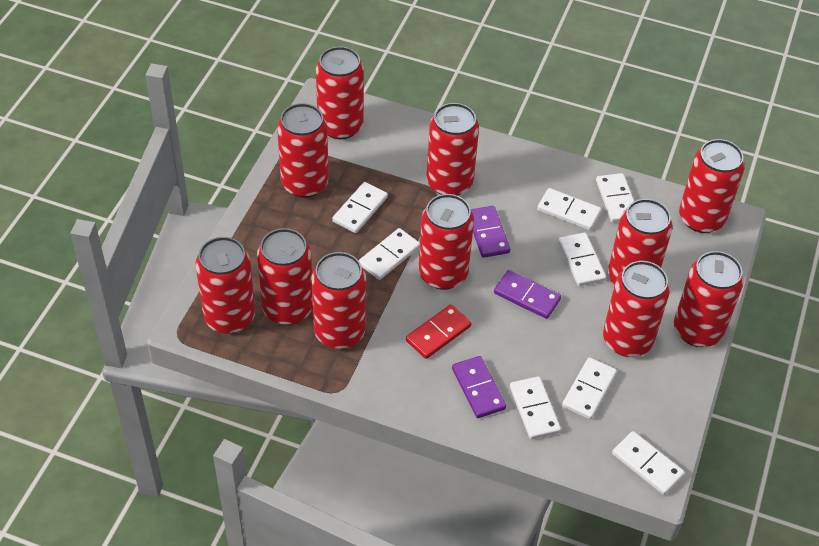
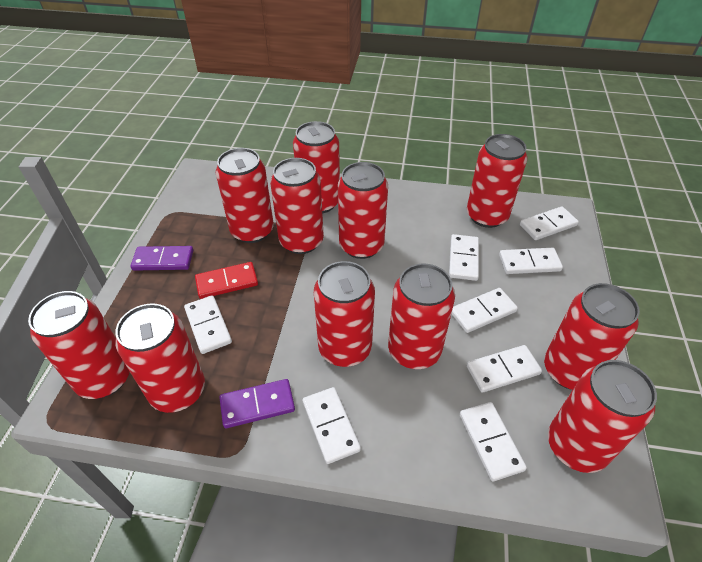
purple domino: [452,356,506,418] [471,206,510,258] [494,270,561,319] = 3 -> [131,246,193,271] [219,379,295,428] = 2

